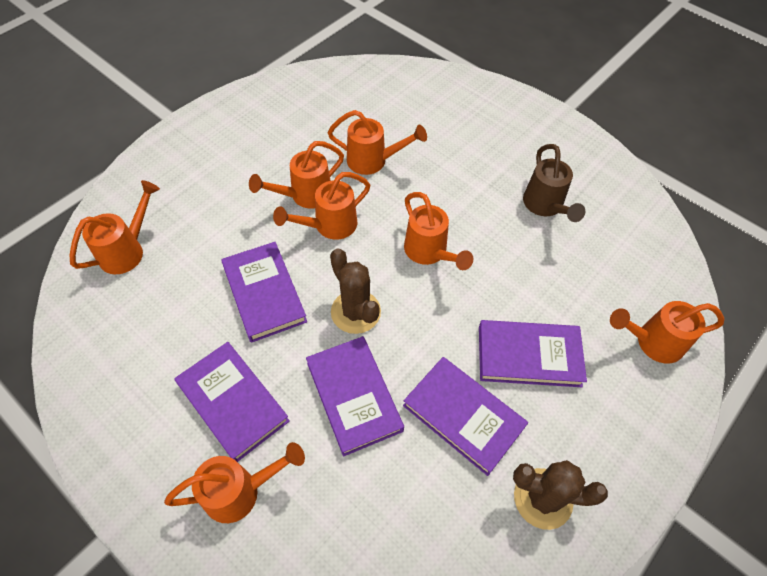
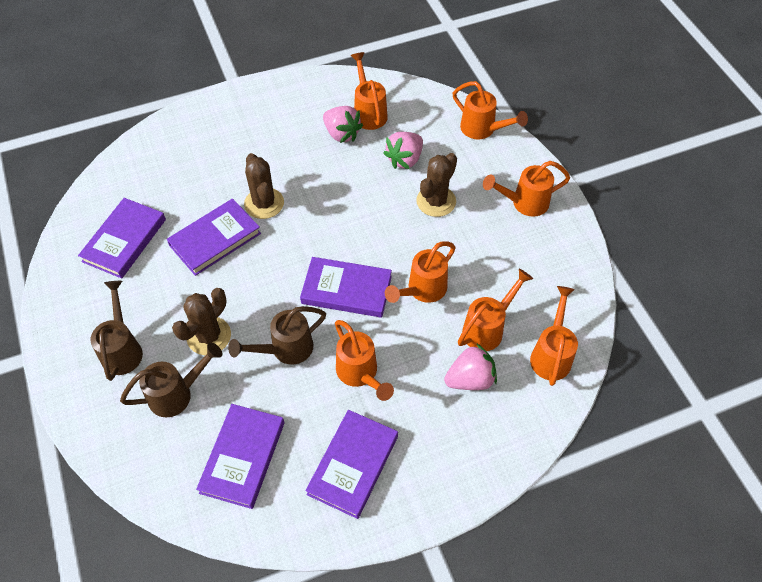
brown cactus: [330,249,381,334] [513,460,608,530] = 2 -> [172,288,231,355] [244,153,284,219] [416,153,457,217] = 3
brown watering can: [523,144,586,222] = 1 -> [91,281,143,381] [120,343,223,417] [228,306,326,364] = 3
pink strawberry: none = 0 -> [323,106,363,143] [383,132,423,169] [444,343,497,390] = 3

